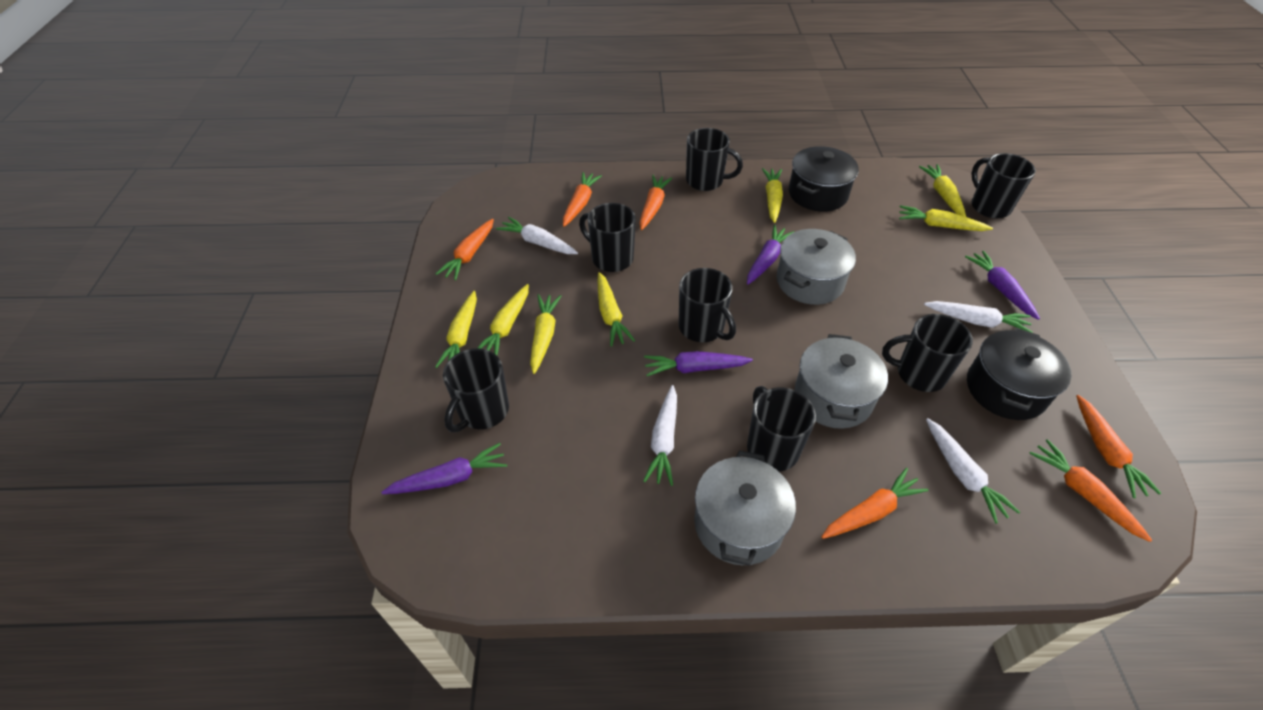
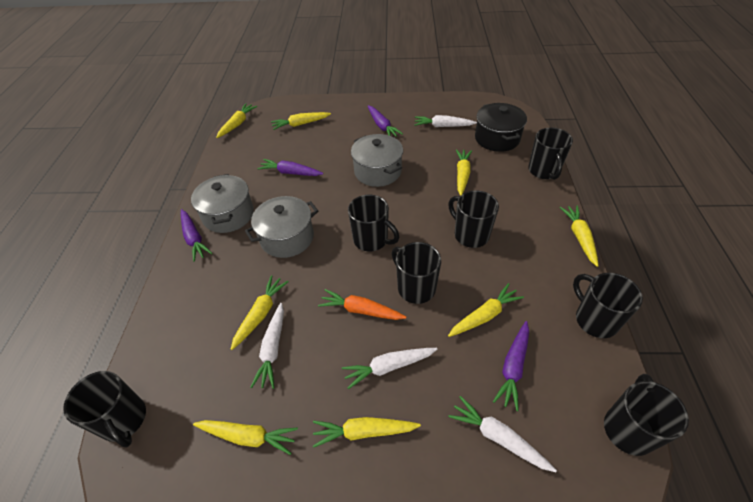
black pot: [789,146,859,212] [967,328,1072,420] = 2 -> [475,103,527,152] = 1
orange carrot: [436,219,494,280] [563,172,602,227] [639,175,672,230] [821,468,928,539] [1029,439,1152,542] [1076,395,1161,498] = 6 -> [318,289,406,320] = 1
yellow carrot: [435,291,477,368] [477,284,529,355] [530,294,561,374] [598,272,635,347] [762,168,783,223] [899,205,993,231] [919,164,966,217] = 7 -> [193,420,298,455] [216,104,257,138] [231,275,289,350] [271,112,331,130] [313,417,421,448] [448,283,524,337] [456,149,472,196] [560,206,598,267] = 8

